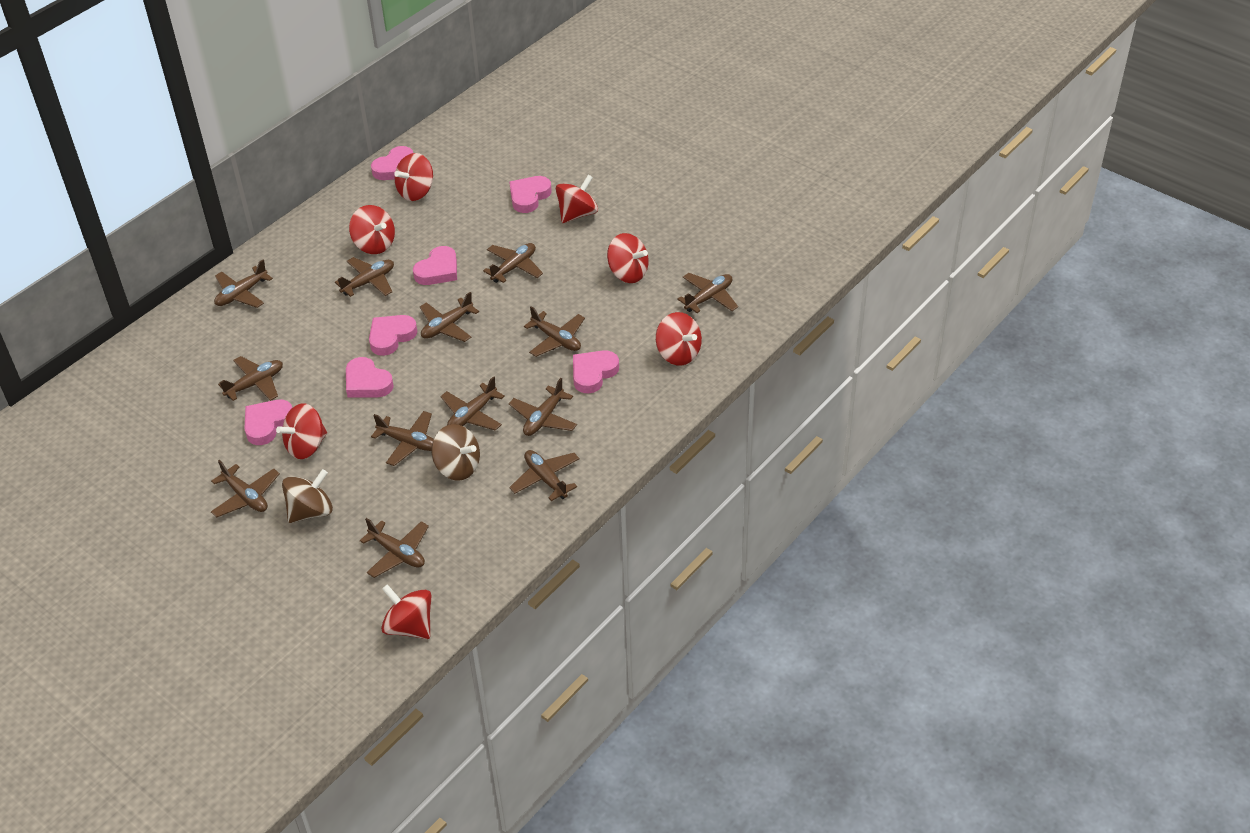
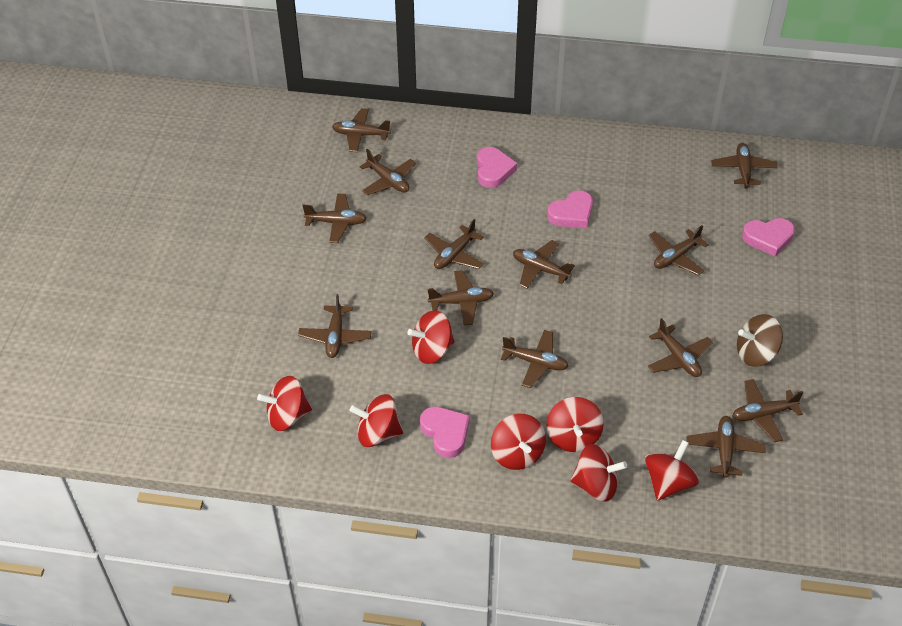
brown spinning top: [282,469,333,523] [432,424,480,481] = 2 -> [737,314,783,367] = 1
pink heart: [244,400,292,445] [346,357,394,398] [369,315,418,356] [371,146,413,180] [413,246,457,285] [509,176,552,213] [573,350,619,393] = 7 -> [420,406,470,458] [477,147,517,188] [547,191,593,228] [742,218,795,256] = 4

